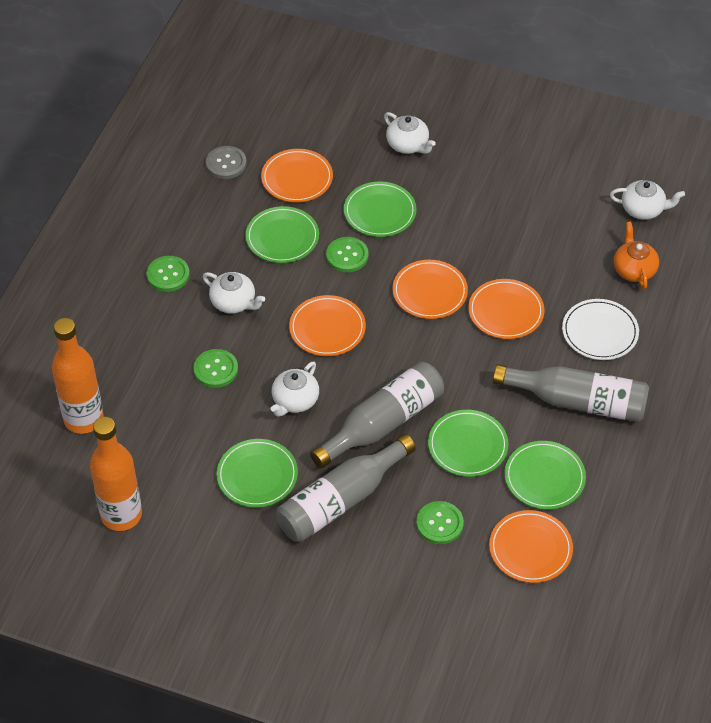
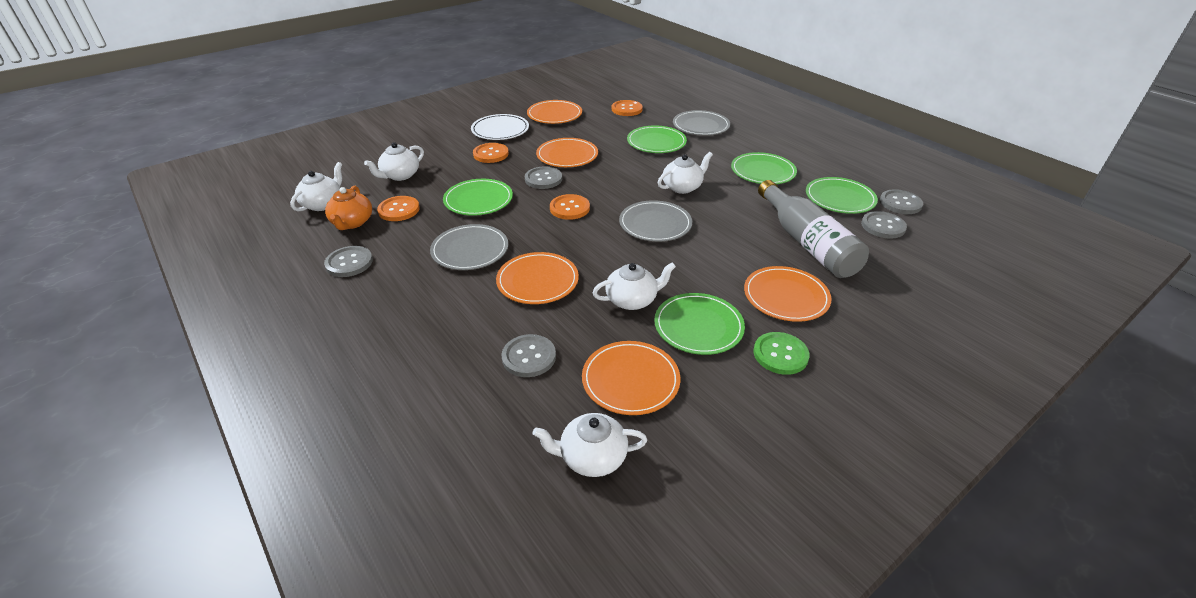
green button: [146,256,190,292] [193,349,238,388] [326,237,369,272] [416,501,464,544] = 4 -> [754,332,810,375] = 1
grey bottle: [276,434,416,542] [310,362,444,469] [493,364,649,422] = 3 -> [758,180,869,278] = 1
grey button: [206,146,247,179] = 1 -> [324,246,373,277] [502,334,556,377] [525,166,562,189] [861,211,907,238] [880,189,923,214] = 5
grey plate: none = 0 -> [430,224,508,270] [619,200,692,242] [673,110,730,136] = 3
orange bottle: [52,318,104,434] [90,417,142,531] = 2 -> none = 0
orange button: none = 0 -> [377,196,420,221] [473,143,509,163] [550,194,590,220] [612,100,643,116] = 4
white teapot: [203,272,265,313] [271,361,319,417] [384,112,436,154] [610,180,685,220] = 4 -> [290,162,342,211] [364,142,424,181] [533,413,647,477] [593,262,676,310] [658,152,713,194] = 5

